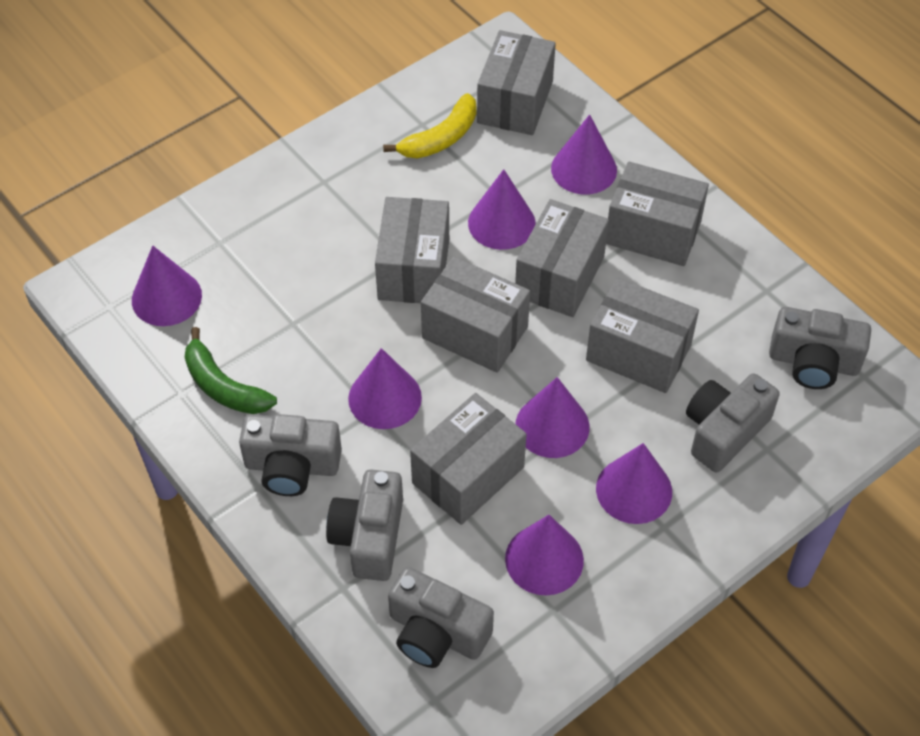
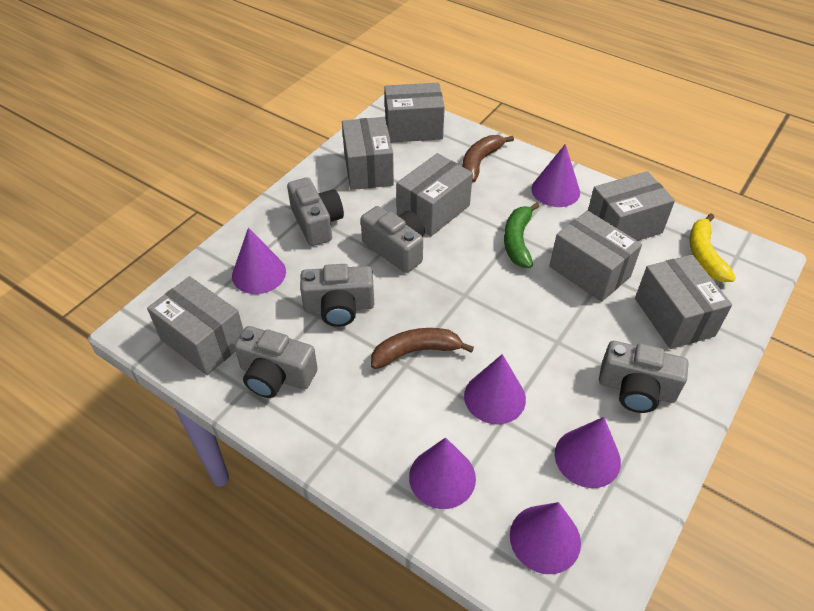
brown banana: none = 0 -> [371,328,474,369] [462,135,514,182] = 2
purple cone: [132,246,202,326] [348,348,422,429] [468,169,536,250] [505,515,584,595] [516,377,589,458] [551,114,617,194] [596,443,672,524] = 7 -> [232,227,286,294] [409,437,476,509] [464,354,526,424] [510,502,581,574] [531,144,580,207] [555,417,621,488] = 6

